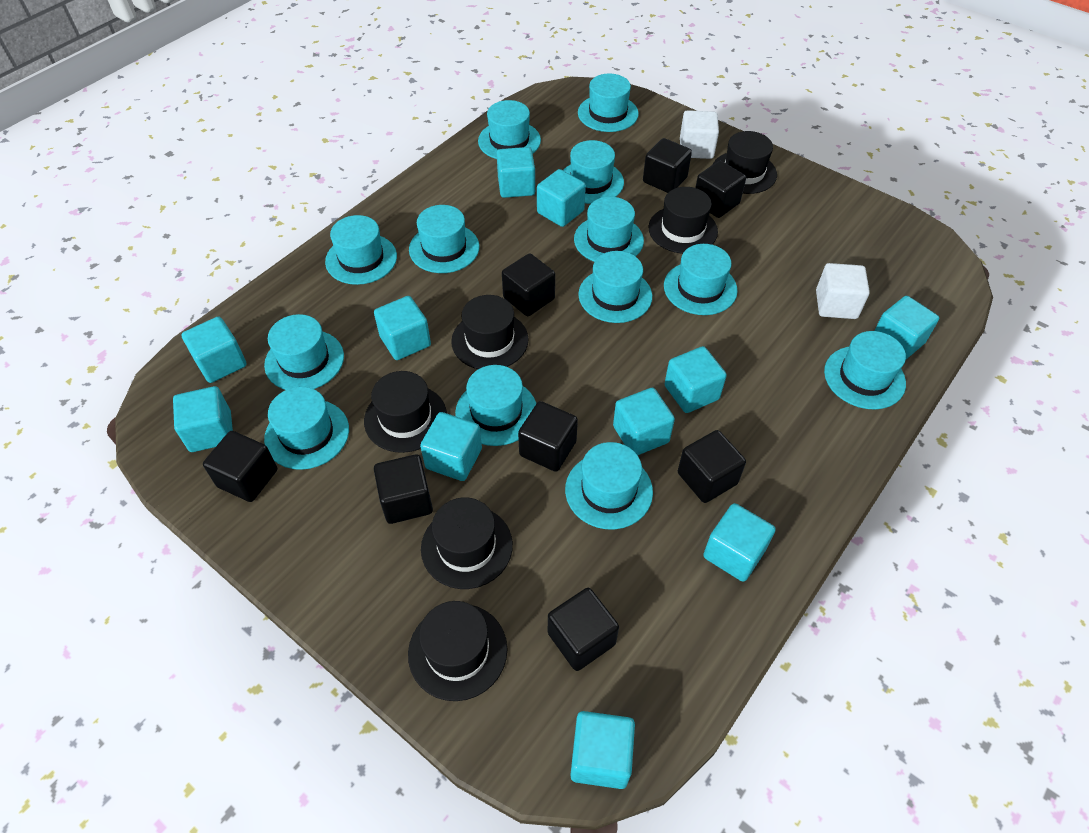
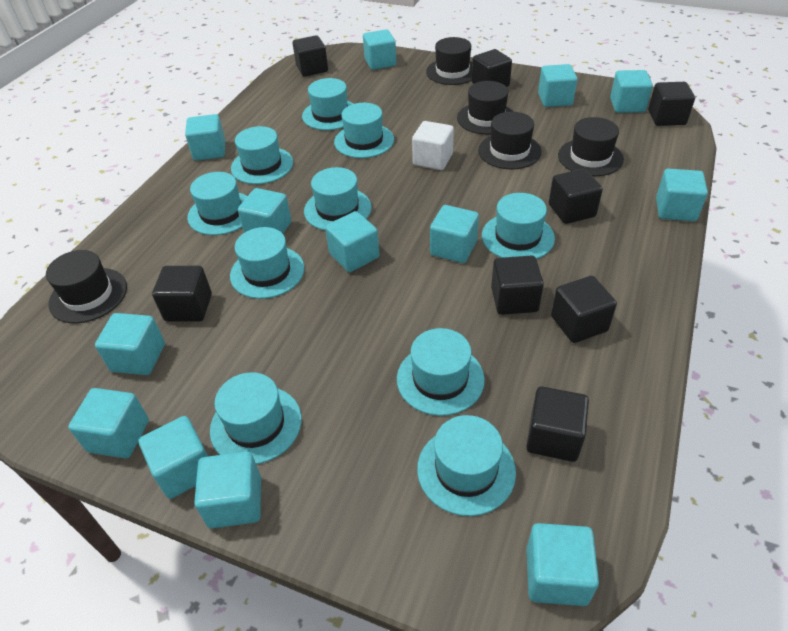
black hat: [364,371,447,453] [408,601,507,701] [421,497,513,589] [451,295,529,369] [648,187,718,254] [713,131,777,194] = 6 -> [46,250,127,323] [426,37,472,85] [457,81,513,134] [478,112,542,169] [558,117,624,176] = 5
turquoise cube: [173,386,233,452] [181,317,247,383] [374,296,431,360] [420,412,482,481] [497,147,535,198] [537,169,586,227] [570,711,635,789] [613,388,675,455] [665,346,727,413] [703,503,776,582] [874,296,939,359] = 11 -> [68,388,149,459] [95,313,165,375] [139,416,208,499] [185,114,225,161] [194,451,261,529] [238,188,291,234] [325,211,380,272] [363,29,396,70] [430,205,479,263] [526,523,599,606] [538,64,577,107] [610,70,653,113] [656,169,708,221] = 13
turquoise hat: [264,314,344,390] [264,387,349,470] [325,215,397,285] [409,205,480,273] [455,365,537,446] [478,100,541,159] [563,140,624,204] [565,442,653,529] [574,197,644,262] [578,74,639,132] [578,251,652,323] [664,244,738,315] [824,331,906,409] = 13 -> [187,172,247,235] [210,372,302,464] [230,227,305,299] [231,126,293,184] [302,78,353,130] [304,167,371,231] [334,103,394,158] [397,328,485,416] [417,415,516,516] [482,193,555,259] = 10
white cube: [680,110,719,159] [816,263,870,319] = 2 -> [412,121,454,170] = 1

